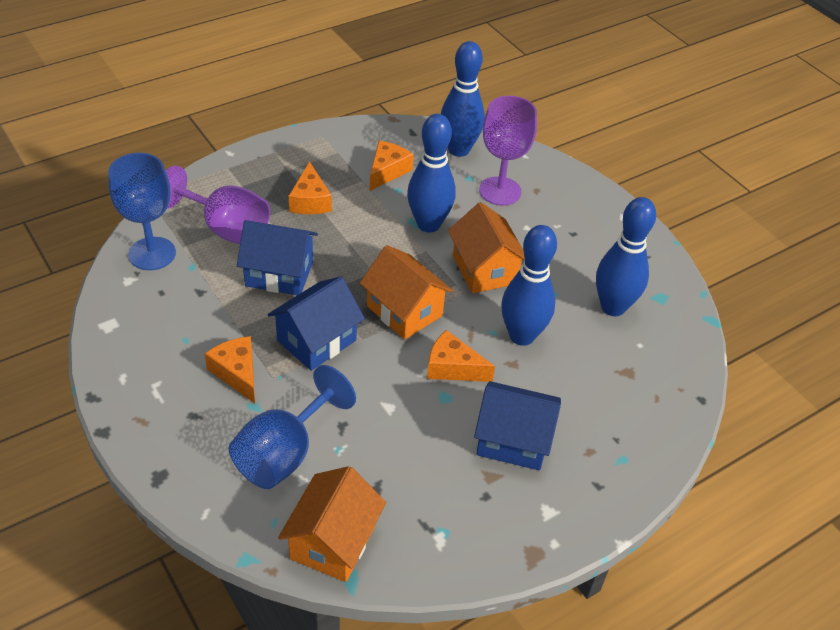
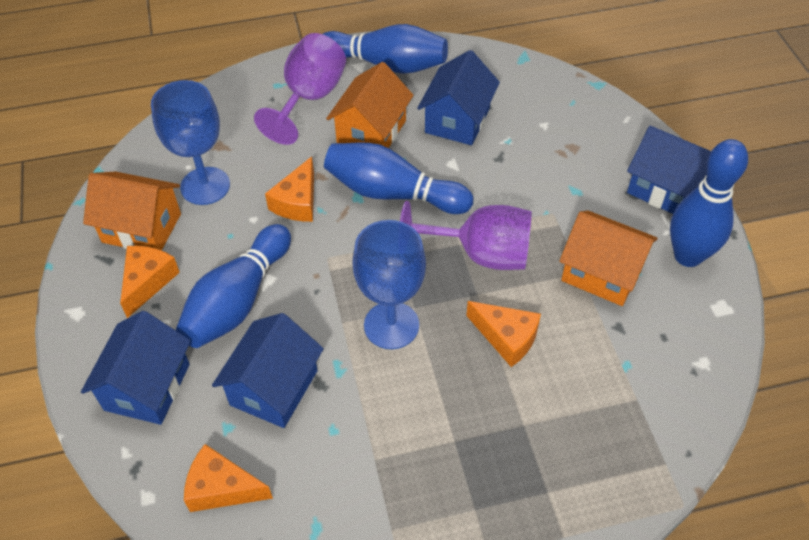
blue house: [237,220,318,295] [268,276,365,371] [474,381,561,471] = 3 -> [81,311,191,425] [212,313,324,428] [417,50,500,145] [627,126,711,214] = 4

